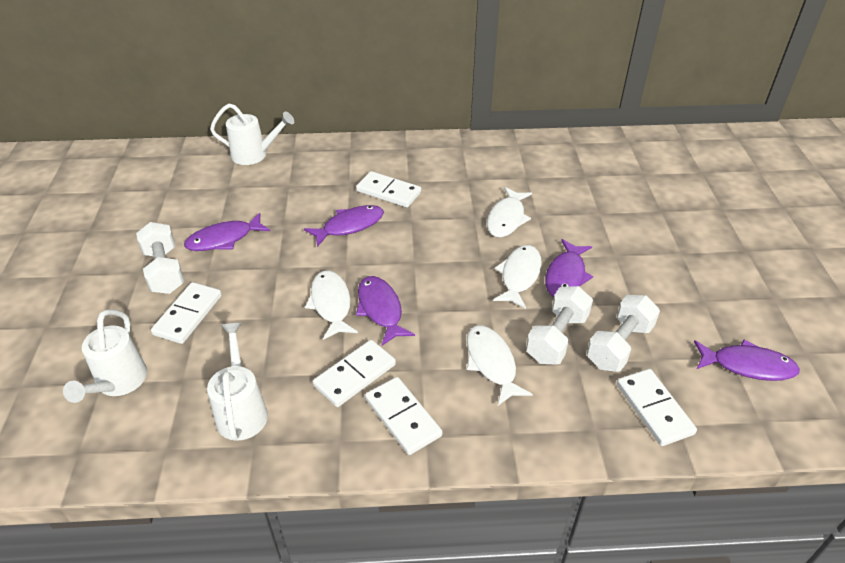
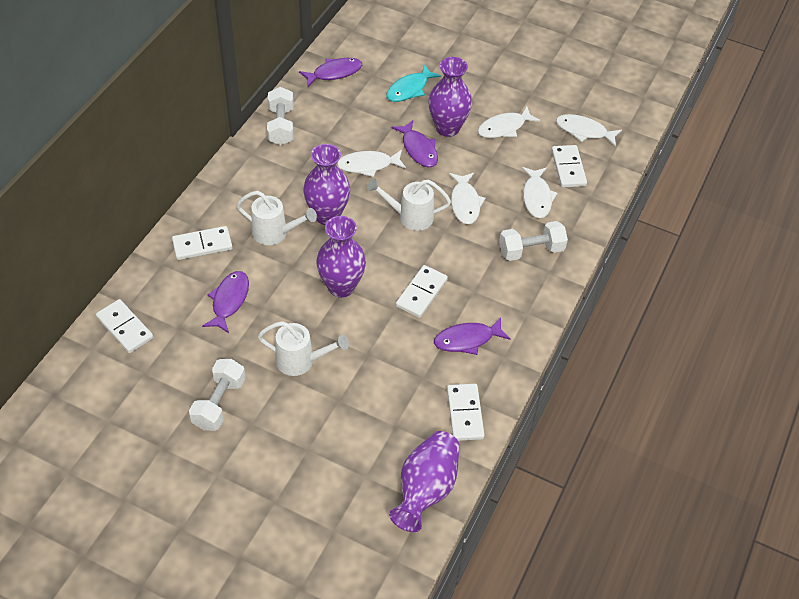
purple fish: [184,213,270,251] [304,205,384,247] [356,276,415,345] [545,239,593,297] [694,340,800,381] = 5 -> [202,271,249,333] [299,58,362,87] [392,120,438,167] [434,317,510,355] = 4
purple vase: none = 0 -> [303,144,350,225] [316,216,366,298] [389,431,460,532] [428,57,472,137] = 4
turquoise fish: none = 0 -> [386,64,441,102] = 1
white fish: [305,271,358,340] [467,325,533,406] [487,187,532,237] [493,245,542,309] = 4 -> [337,150,406,177] [449,173,486,224] [478,107,540,138] [522,167,558,218] [556,114,622,147] = 5

